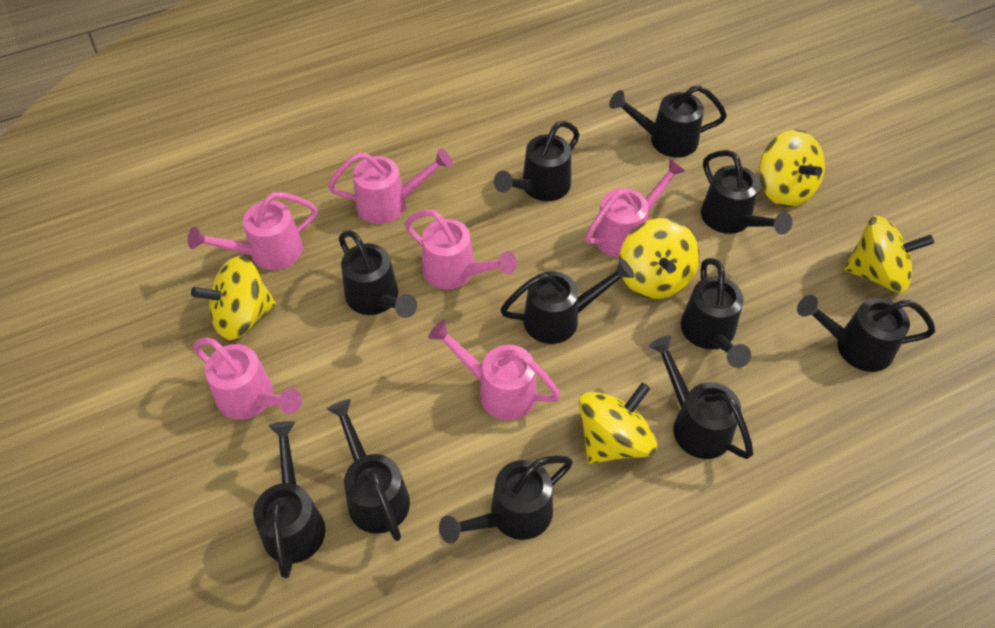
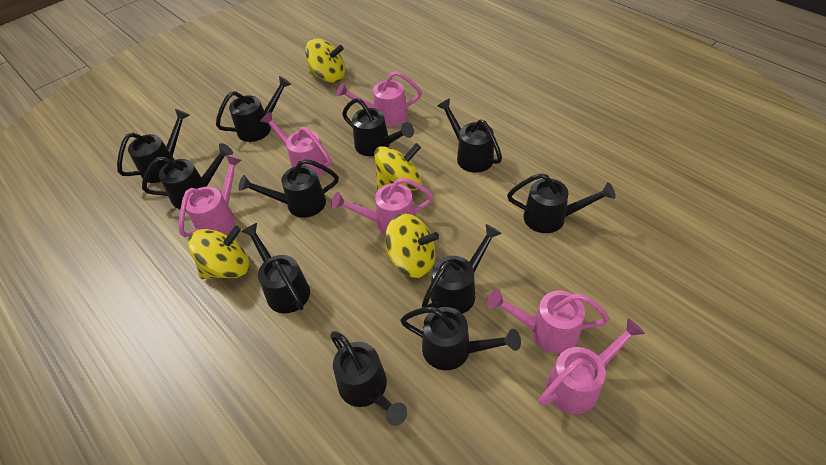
yellow spinning top: [191,256,276,340] [578,382,657,464] [619,218,700,299] [759,130,825,207] [844,216,934,293] = 5 -> [188,226,249,279] [305,38,345,83] [374,143,422,191] [385,213,439,278] = 4

